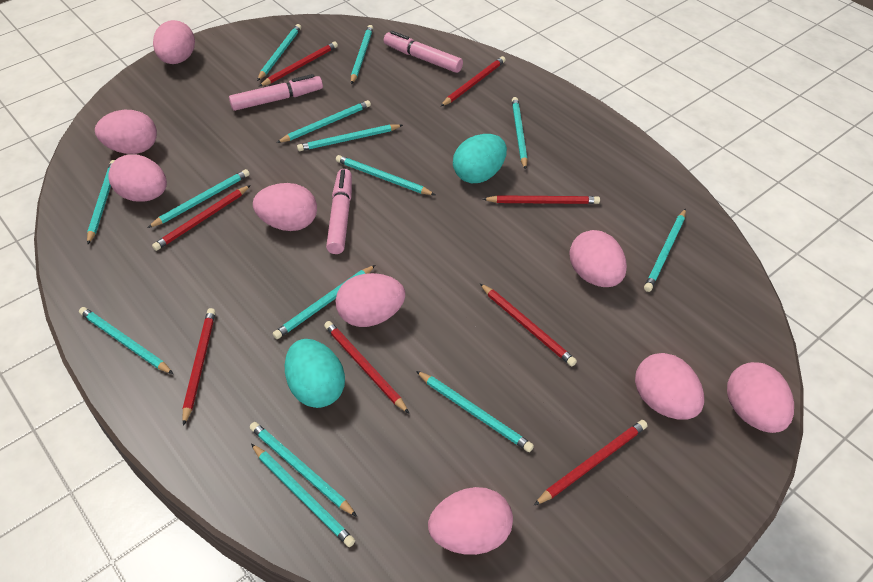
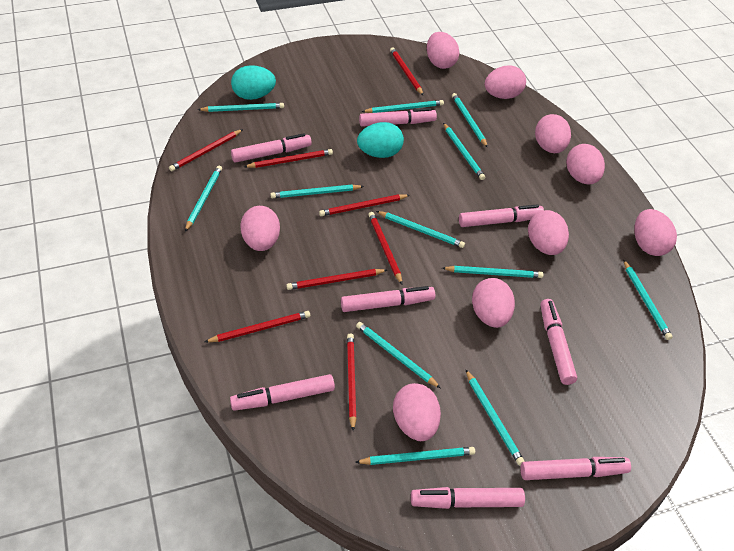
pink marker: [229,74,323,111] [326,169,352,254] [384,31,463,73] = 3 -> [230,374,335,411] [231,133,312,163] [341,286,435,312] [359,108,437,127] [411,487,525,509] [459,204,544,227] [520,457,631,480] [540,299,577,385] = 8
turquoise pencil: [79,307,173,374] [87,160,115,244] [147,169,250,228] [250,422,357,517] [251,444,355,547] [257,24,301,81] [273,265,375,339] [277,100,371,143] [297,124,403,151] [336,155,435,195] [351,25,373,84] [416,371,534,452] [512,97,528,170] [644,209,686,292] = 14 -> [185,166,222,232] [198,103,284,112] [270,185,364,198] [355,447,475,465] [356,322,441,388] [362,100,444,113] [376,211,465,248] [442,266,543,278] [443,123,485,180] [452,93,488,148] [465,369,525,465] [623,260,673,340] = 12

